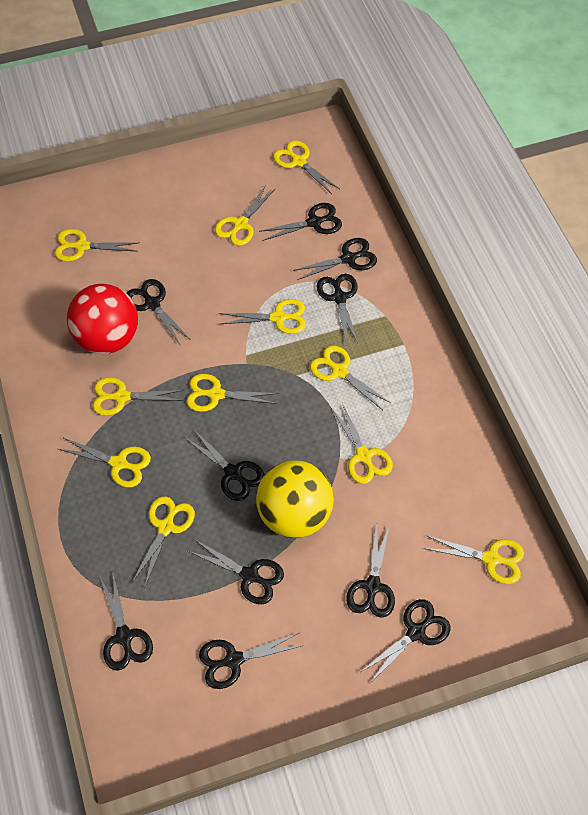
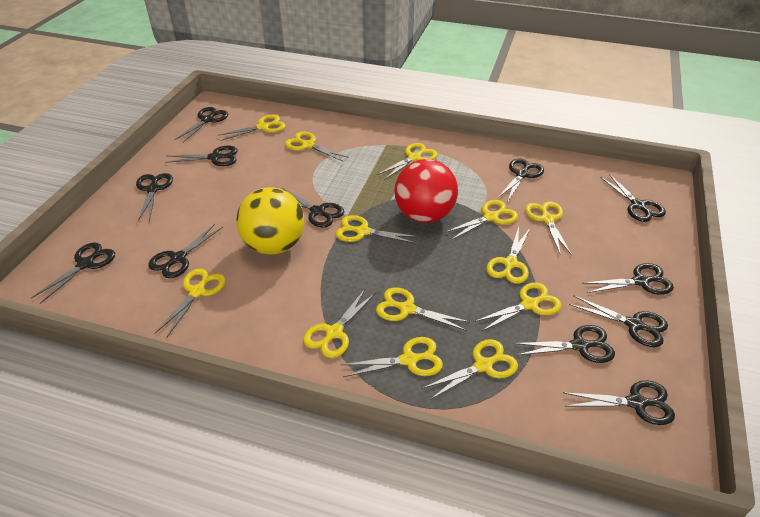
black scissors: [100,574,153,670] [126,279,191,346] [184,430,265,501] [188,539,284,604] [199,633,304,689] [259,203,342,241] [293,238,377,280] [317,274,358,346] [346,522,395,618] [361,599,450,683] = 10 -> [31,242,115,304] [136,173,173,222] [148,224,223,278] [165,146,238,166] [175,107,228,143] [282,188,344,228] [498,158,544,201] [513,325,615,363] [563,380,675,425] [569,295,668,347] [582,263,674,295] [600,174,666,222] = 12
yellow scissors: [54,229,138,262] [58,438,151,487] [92,377,184,416] [132,496,195,589] [186,374,279,412] [215,185,276,246] [219,299,306,334] [273,140,340,194] [310,346,391,410] [331,403,393,484] [424,536,524,584] = 11 -> [155,269,226,338] [218,115,286,141] [285,131,349,161] [303,289,375,358] [336,215,419,244] [341,337,443,377] [376,287,470,331] [377,143,438,180] [422,339,518,400] [445,200,518,239] [474,282,562,332] [486,227,530,284] [525,201,572,255] = 13

